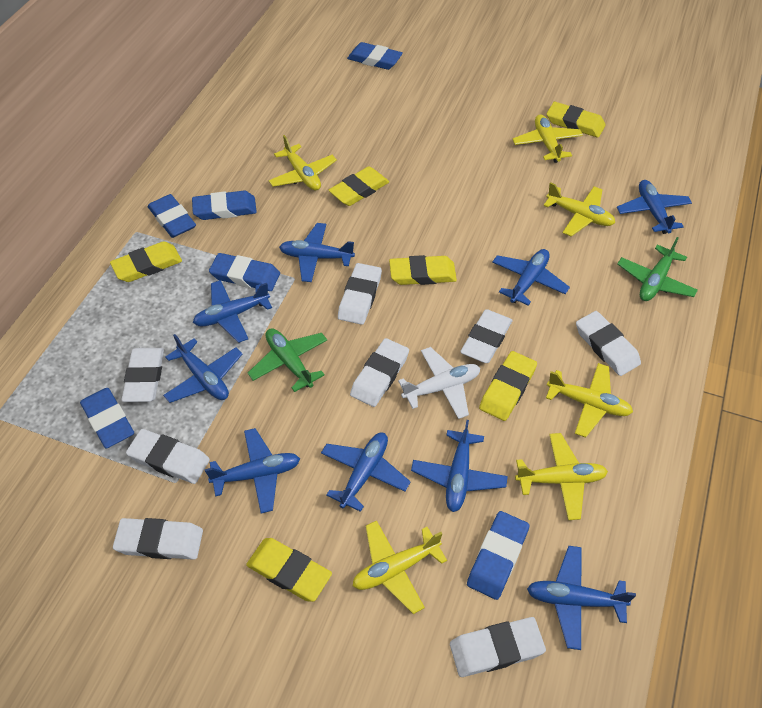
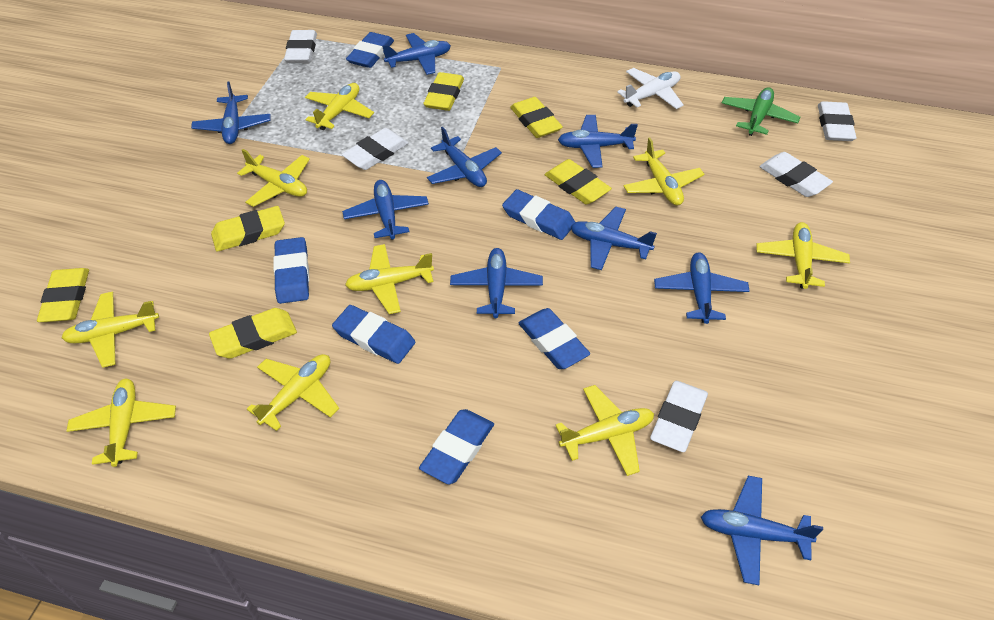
green plane: [248,328,327,392] [617,237,698,301] = 2 -> [722,87,800,136] = 1
white eraser: [113,518,203,560] [121,348,164,402] [126,429,210,484] [338,263,382,325] [350,338,409,407] [450,617,546,677] [460,309,512,363] [576,311,641,376] = 8 -> [284,30,317,63] [342,128,409,170] [650,381,708,452] [759,152,833,197] [818,101,857,141] = 5
yellow plane: [268,135,337,190] [353,521,447,614] [513,115,583,163] [515,433,608,520] [544,182,615,236] [546,363,633,438] = 6 -> [61,291,159,368] [66,379,176,467] [237,149,310,207] [247,354,339,431] [305,83,374,130] [345,244,434,314] [555,385,654,476] [623,137,704,205] [756,222,850,289] = 9

